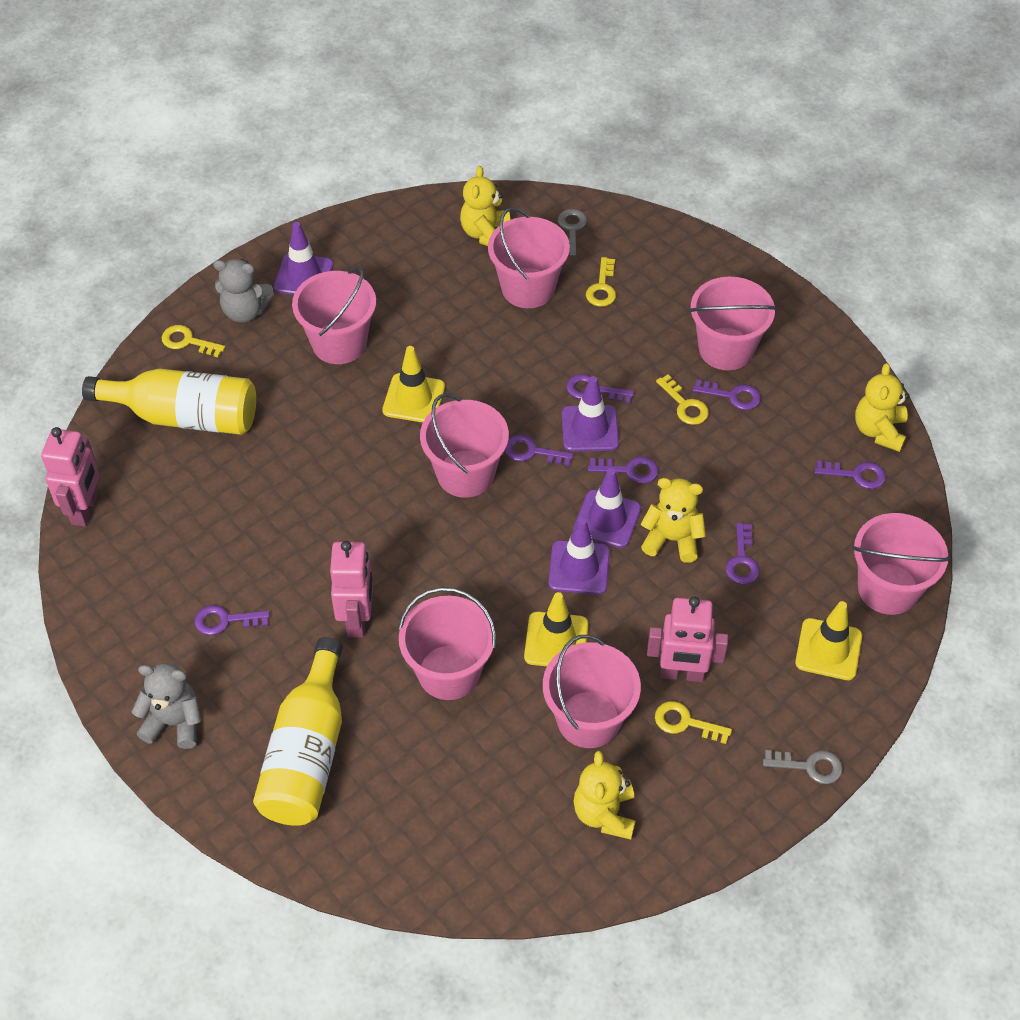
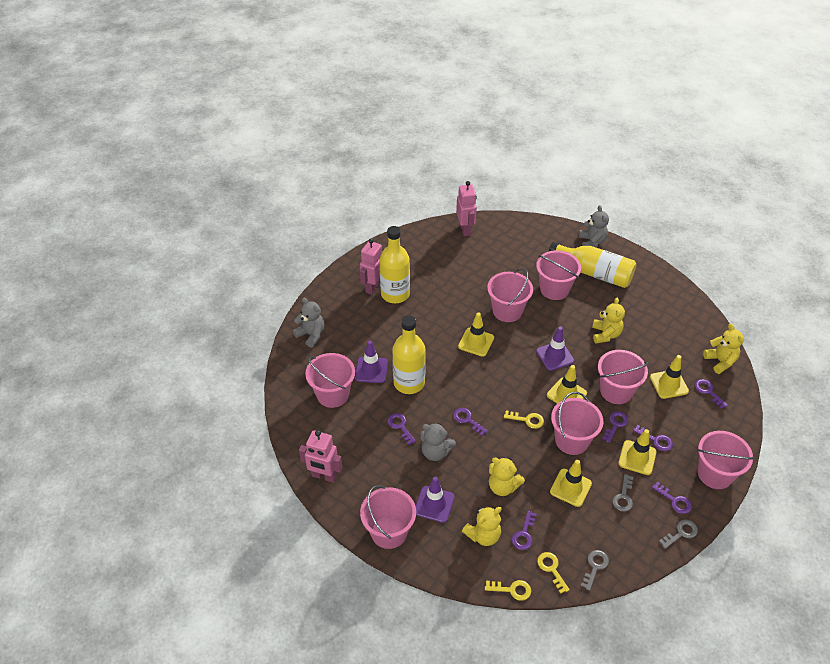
grey key: [558,209,587,256] [763,750,843,784] = 2 -> [581,550,609,591] [612,474,634,512] [659,520,698,549] = 3
grey teddy bear: [132,663,202,749] [213,259,274,323] = 2 -> [293,298,324,348] [420,423,456,461] [579,205,609,247] = 3
purple traffic cone: [274,222,334,295] [549,518,610,595] [562,376,619,452] [573,468,641,548] = 4 -> [355,341,388,383] [416,476,455,523] [536,326,574,371] = 3
yellow bottle: [82,369,256,435] [253,637,343,826] = 2 -> [379,226,410,303] [392,315,426,394] [549,242,636,288] = 3
yellow key: [161,325,225,357] [586,257,616,307] [655,701,732,744] [656,374,709,425] = 4 -> [485,580,531,601] [504,411,544,429] [537,552,570,594] = 3
yellow traffic cone: [382,346,445,423] [524,592,588,666] [795,601,862,680] = 3 -> [458,312,494,357] [547,365,587,404] [550,460,592,507] [618,429,657,475] [650,355,689,399] = 5

